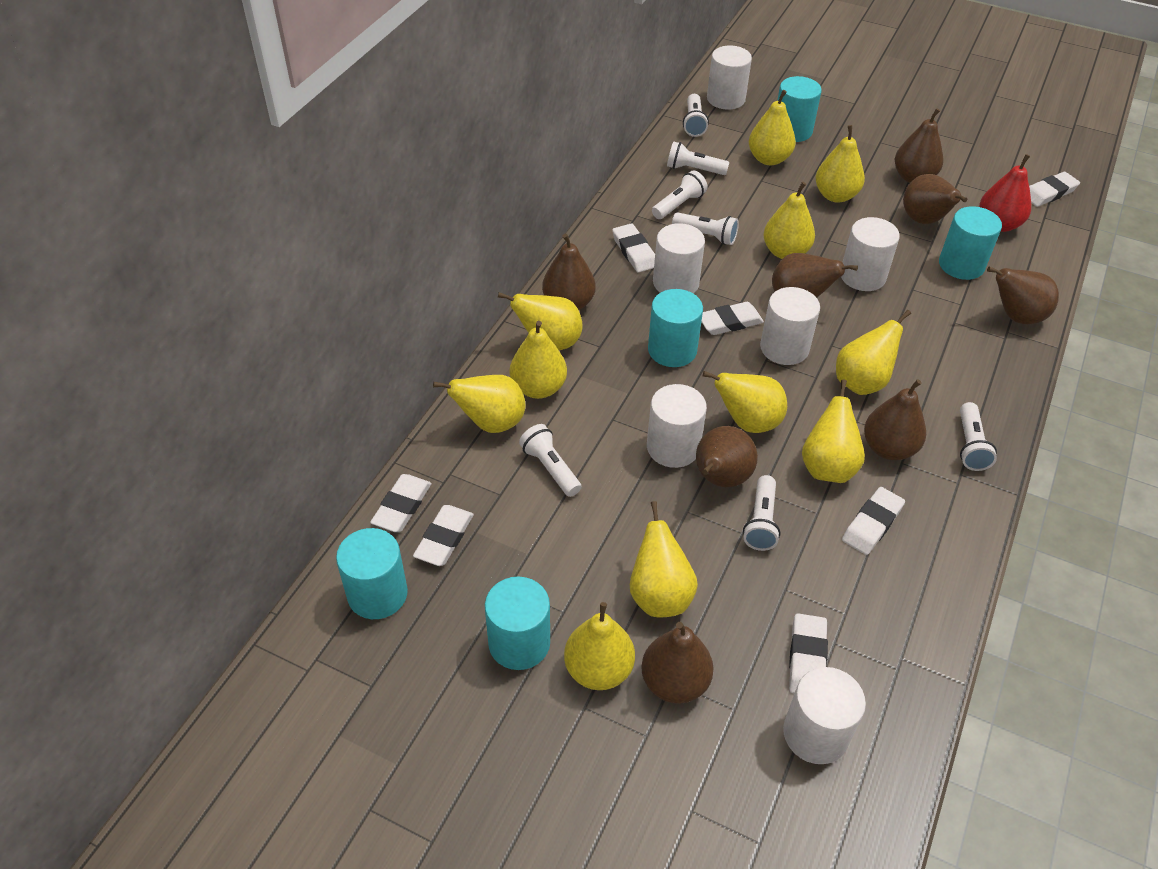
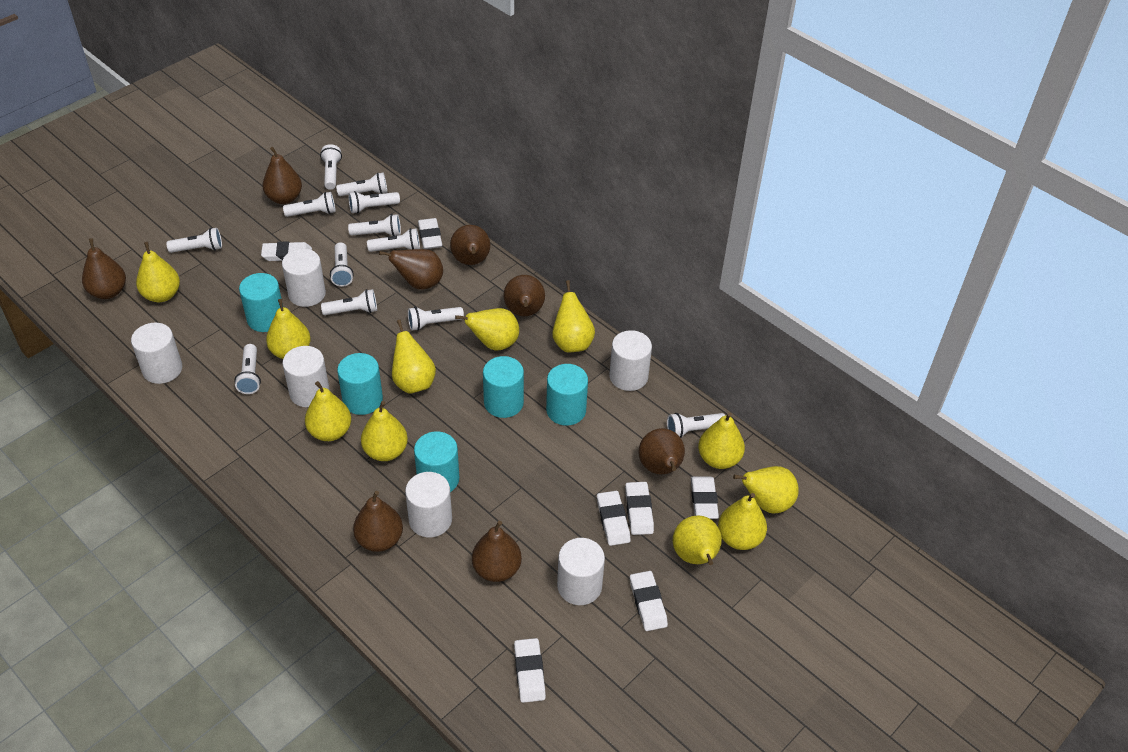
red pear: [979,154,1031,232] = 1 -> none = 0
white flashlight: [519,424,581,497] [652,171,708,219] [667,141,729,175] [672,212,739,245] [683,94,709,137] [743,475,781,551] [960,402,997,471] = 7 -> [166,228,222,253] [234,344,261,394] [283,192,336,217] [320,144,342,190] [321,289,377,315] [330,242,354,287] [336,172,388,196] [348,191,400,214] [348,214,401,236] [367,228,420,252] [408,307,464,331] [667,413,726,438] = 12

